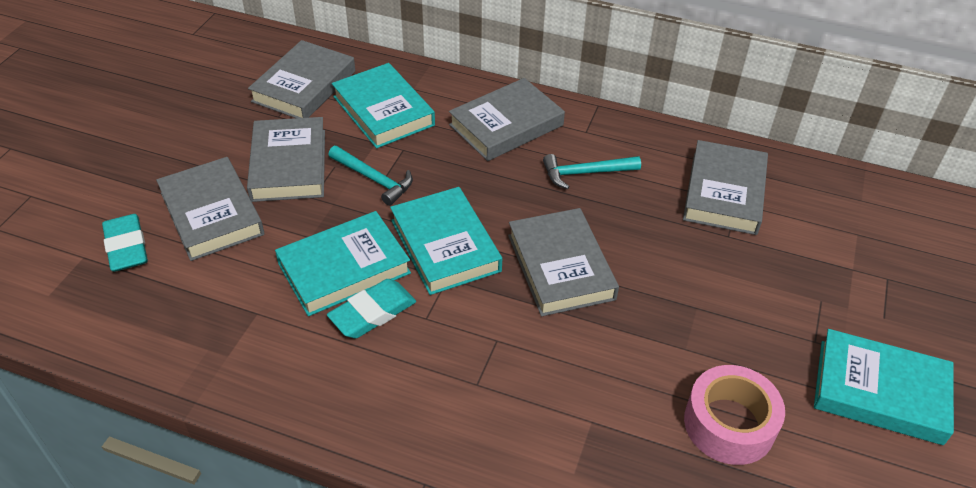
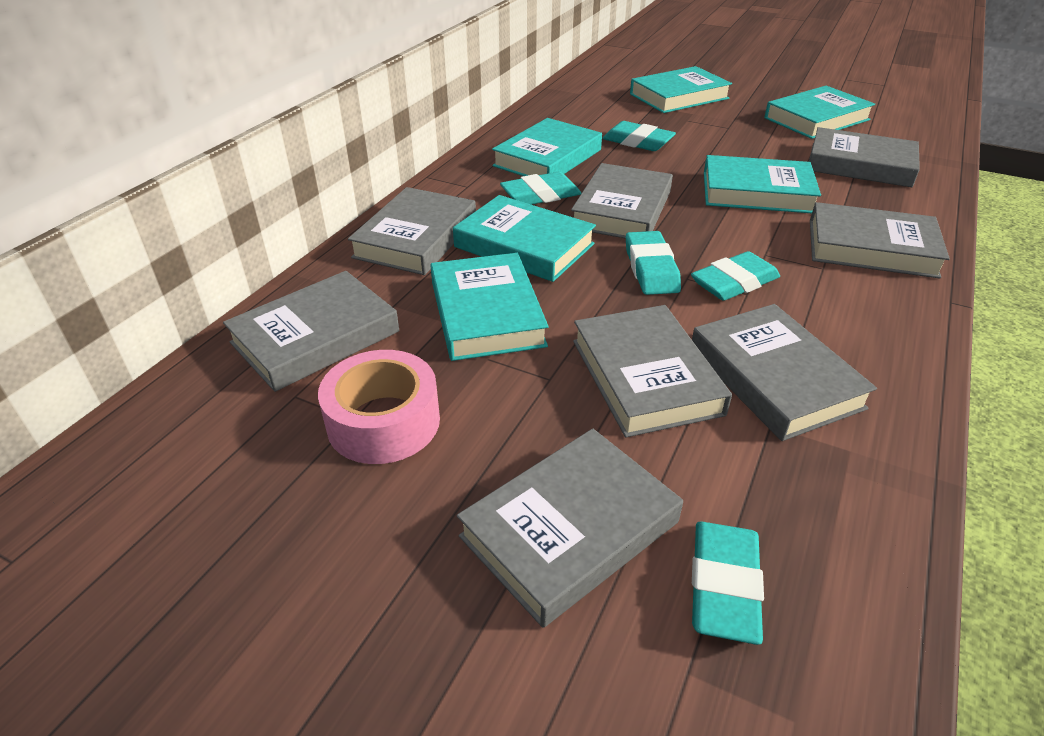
grey book: [156,157,264,261] [247,117,325,202] [248,40,355,118] [449,78,565,161] [508,208,619,316] [683,140,768,235] = 6 -> [223,271,399,392] [348,187,476,275] [457,429,683,628] [571,163,673,239] [573,305,732,437] [692,304,877,441] [809,127,920,187] [810,202,950,279] = 8
turquoise book: [275,211,411,316] [332,63,435,149] [390,187,502,295] [814,329,954,445] = 4 -> [430,253,549,361] [453,195,596,282] [492,118,602,176] [630,66,732,113] [704,155,821,213] [764,86,875,139] = 6
turquoise eraser: [102,214,148,272] [327,279,416,338] = 2 -> [500,172,582,205] [602,121,676,151] [626,231,681,295] [691,251,780,301] [692,521,764,645] = 5
turquoise hammer: [329,146,413,206] [543,154,641,189] = 2 -> none = 0

